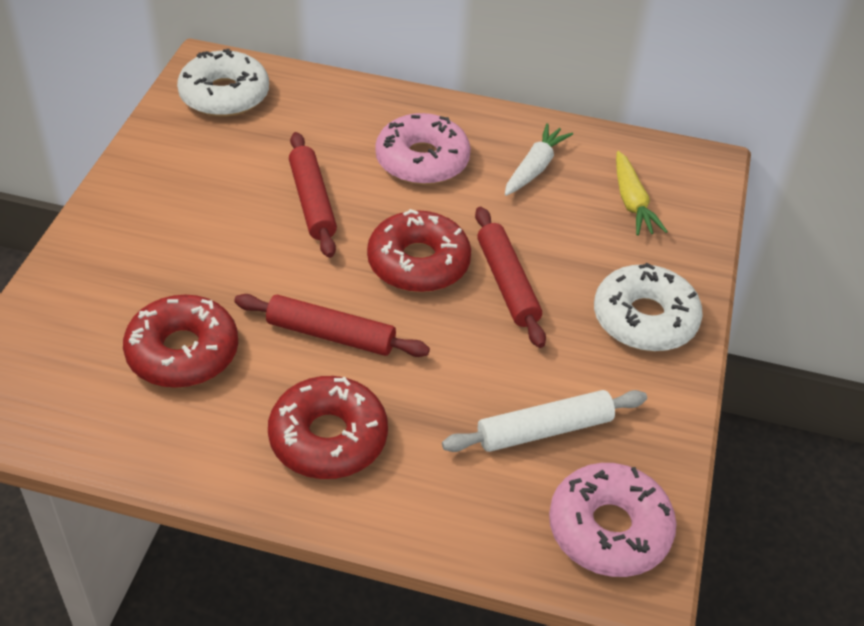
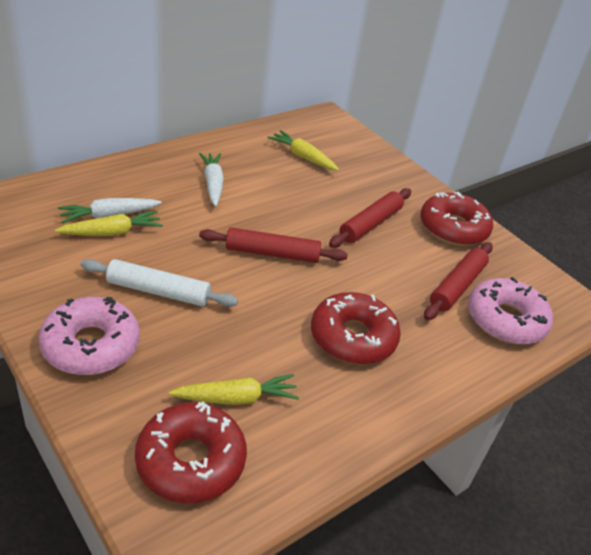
white carrot: [505,123,573,196] = 1 -> [58,198,162,223] [199,153,224,207] = 2
white donut: [177,49,269,117] [594,262,703,351] = 2 -> none = 0
yellow carrot: [616,151,668,236] = 1 -> [55,211,163,236] [169,374,299,405] [267,130,339,171] = 3

